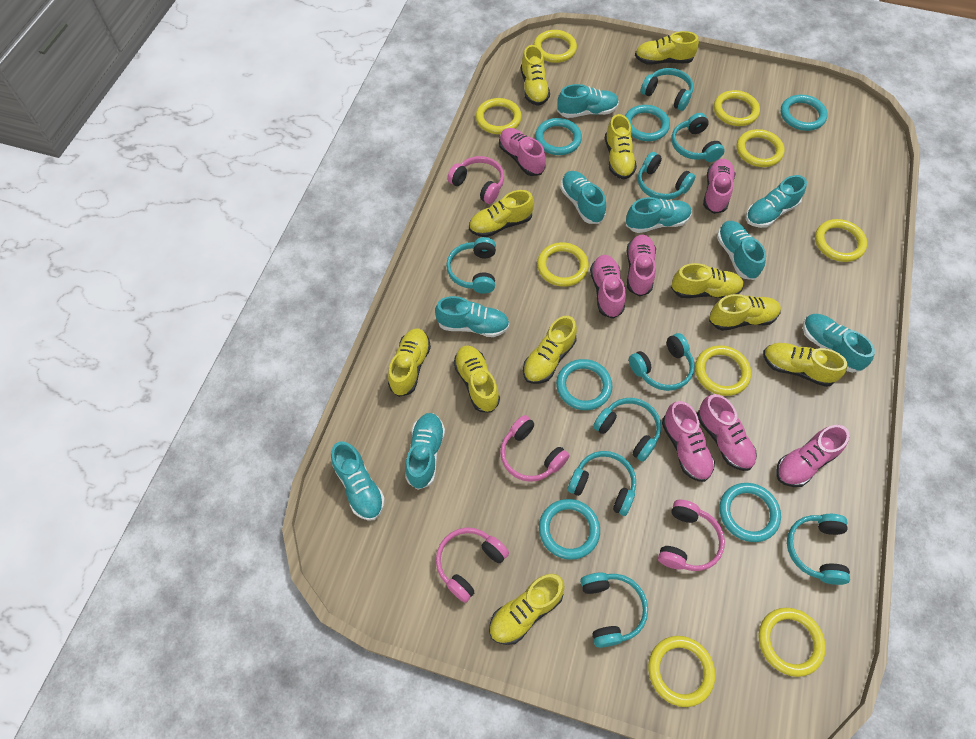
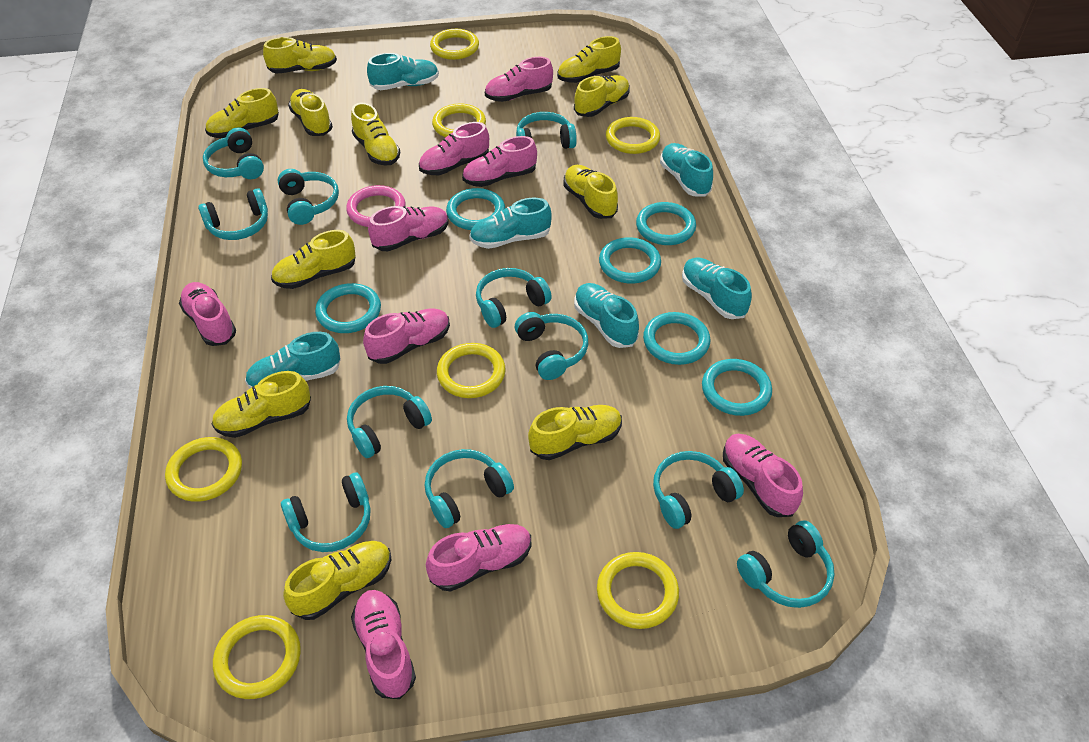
pink headphones: [436,527,509,603] [447,156,504,204] [500,415,570,482] [658,500,725,571] = 4 -> none = 0
pink ring: none = 0 -> [346,185,406,227] = 1
pink shoe: [499,128,546,176] [590,255,626,319] [627,234,656,297] [662,401,715,482] [697,394,757,471] [703,159,736,214] [776,425,850,487] = 7 -> [179,282,236,346] [351,590,416,699] [363,308,450,364] [368,206,449,251] [419,122,489,175] [426,524,531,592] [462,136,537,187] [485,57,553,102] [723,434,803,517] = 9
turquoise headphones: [446,237,496,294] [567,451,636,516] [580,572,648,648] [593,398,661,462] [629,333,695,391] [638,152,695,200] [640,68,694,111] [671,113,725,162] [787,514,850,585] = 9 -> [198,188,268,240] [203,127,264,179] [278,169,339,225] [281,473,371,552] [347,386,432,458] [424,449,514,528] [476,268,552,328] [515,312,588,380] [516,112,577,149] [653,451,744,529] [737,521,835,608] = 11
turquoise shoe: [331,441,385,521] [405,413,445,490] [435,296,509,337] [557,84,619,118] [560,171,606,224] [626,197,692,233] [717,221,766,280] [746,175,807,228] [803,314,875,373] = 9 -> [245,332,341,388] [367,53,439,90] [469,198,552,249] [574,283,639,348] [660,143,713,197] [682,257,752,319] = 6
yellow ring: [476,98,522,134] [534,30,577,63] [537,242,589,287] [648,636,715,707] [695,345,751,396] [714,90,760,126] [736,129,785,167] [758,608,826,677] [815,219,867,262] = 9 -> [165,437,242,502] [213,615,301,699] [430,29,479,60] [432,103,486,138] [437,343,506,398] [597,552,679,629] [606,117,660,154] = 7

